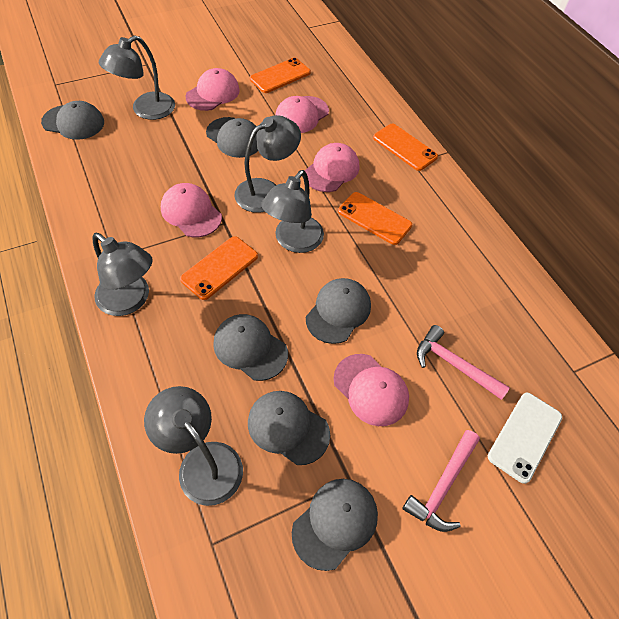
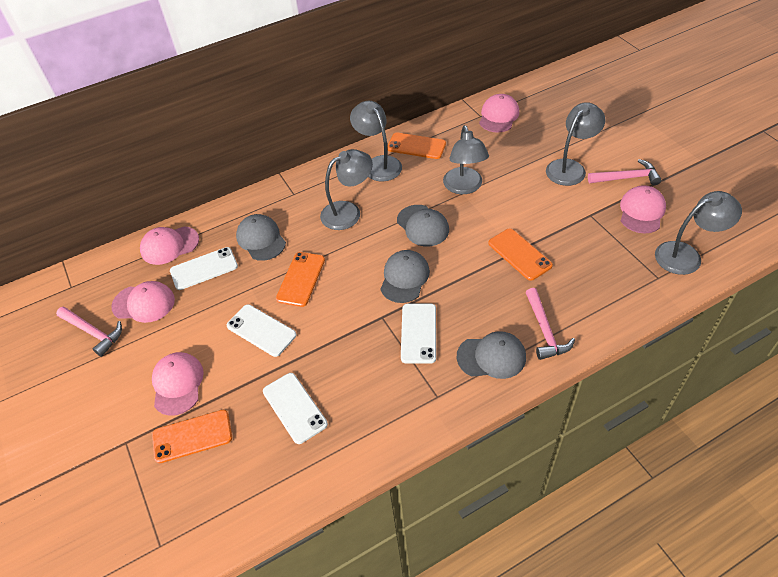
grey cap: [41,101,104,140] [206,117,258,158] [213,314,288,381] [248,391,330,465] [292,479,378,571] [306,278,371,344] = 6 -> [236,214,286,261] [381,250,430,303] [397,205,449,246] [457,331,526,379] = 4
pink hammer: [402,430,480,532] [417,325,510,400] = 2 -> [56,306,122,357] [526,288,575,360] [588,159,661,185] = 3
white phone: [488,393,562,484] = 1 -> [170,247,238,290] [227,304,297,357] [263,373,328,444] [401,304,436,364] = 4

